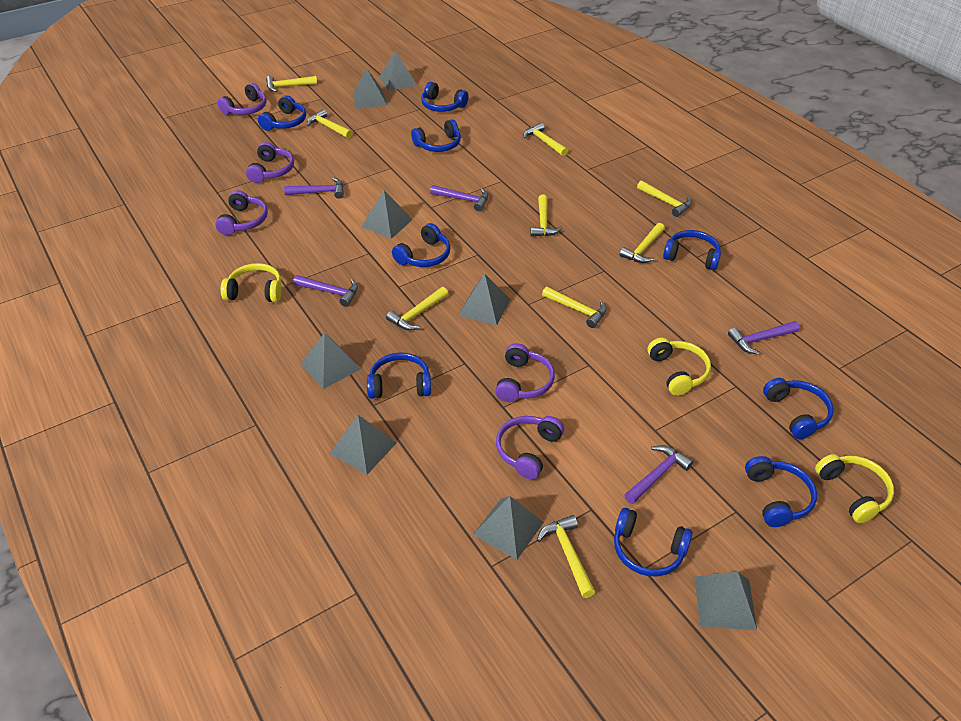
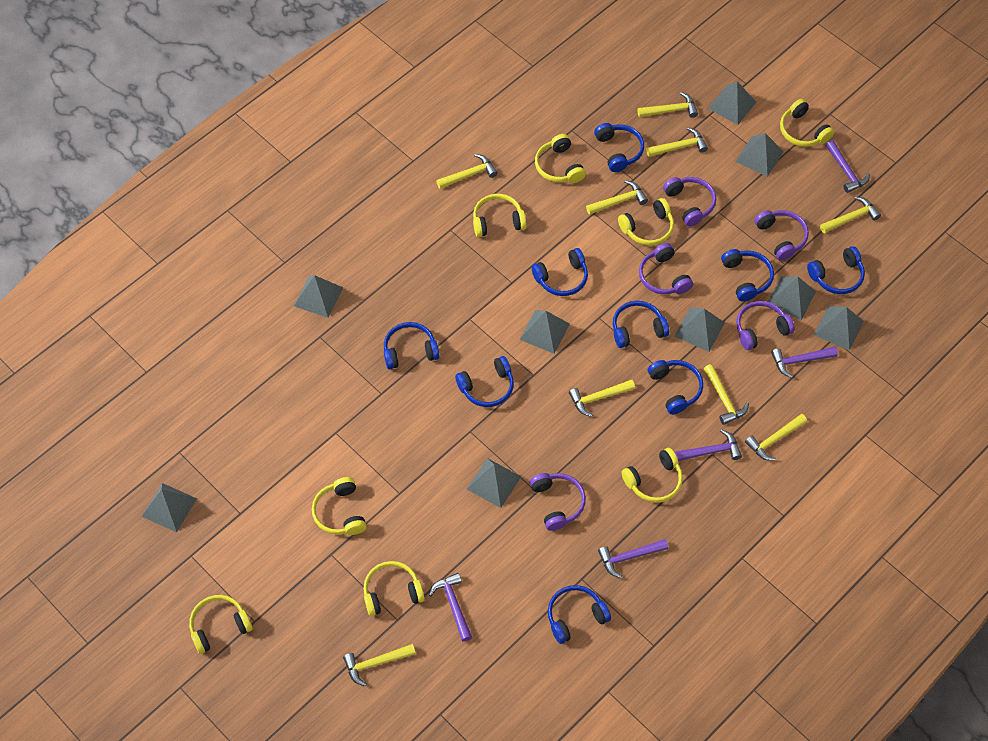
grey pyramid: [301,332,361,389] [330,415,396,475] [353,68,387,109] [361,190,413,239] [379,51,417,91] [458,274,510,325] [473,496,544,560] [695,572,757,630] = 8 -> [141,483,197,532] [294,275,343,318] [467,458,521,508] [519,310,570,354] [674,307,725,352] [708,81,756,125] [735,133,784,177] [768,276,816,320] [814,306,864,351] = 9
yellow headphones: [221,263,282,302] [648,338,711,396] [815,454,894,523] = 3 -> [189,595,253,654] [312,477,366,535] [363,561,425,616] [473,194,527,237] [535,134,586,183] [618,198,674,245] [622,448,683,503] [780,99,834,147] = 8

